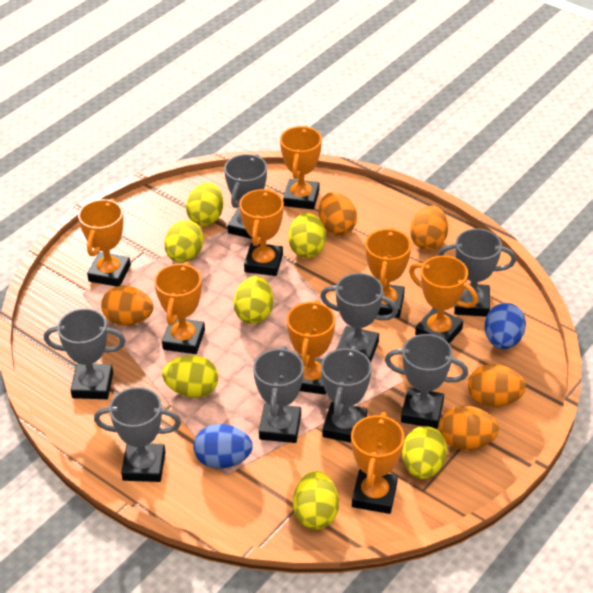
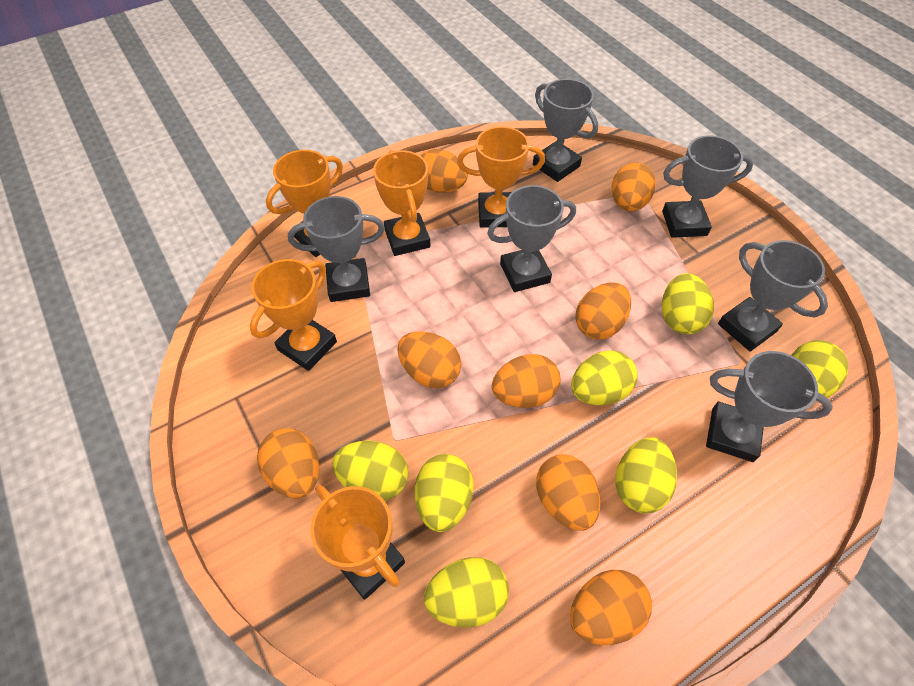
blue egg: [193,424,253,469] [485,303,526,349] = 2 -> none = 0
grey trophy: [44,308,126,399] [94,387,181,482] [224,154,267,239] [253,346,304,443] [320,273,398,362] [321,346,372,443] [385,334,468,429] [438,229,516,317] = 8 -> [288,196,385,302] [487,185,576,292] [533,79,598,182] [662,135,753,238] [706,351,833,462] [718,240,828,352] = 6
orange egg: [101,286,153,326] [319,192,357,235] [410,206,448,250] [439,406,499,450] [468,364,526,407] = 5 -> [257,428,319,498] [398,331,461,388] [420,149,468,193] [492,354,560,408] [536,454,601,530] [570,570,652,645] [575,283,631,340] [611,162,656,212] = 8
orange trophy: [78,198,131,286] [154,262,205,354] [239,188,284,276] [280,126,322,210] [287,300,335,395] [351,412,404,514] [365,227,411,318] [409,256,478,344] = 8 -> [250,259,337,371] [266,150,343,257] [311,485,405,600] [373,150,431,256] [457,126,545,228] = 5

